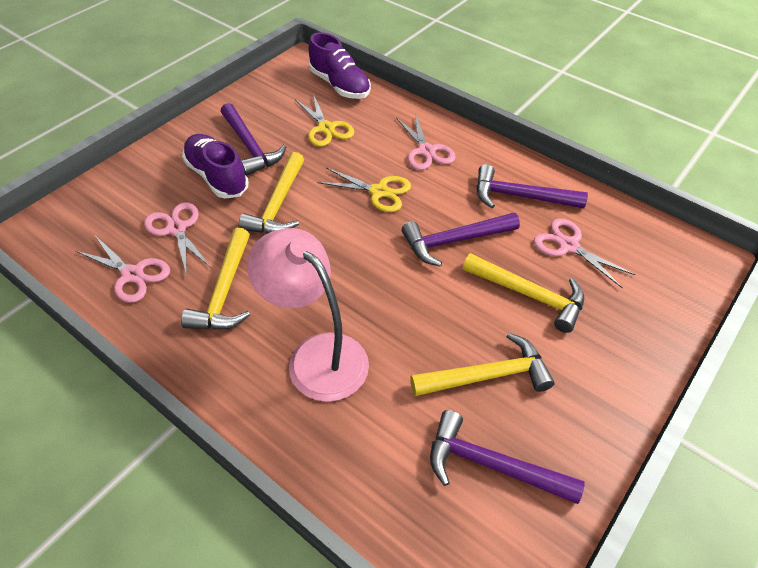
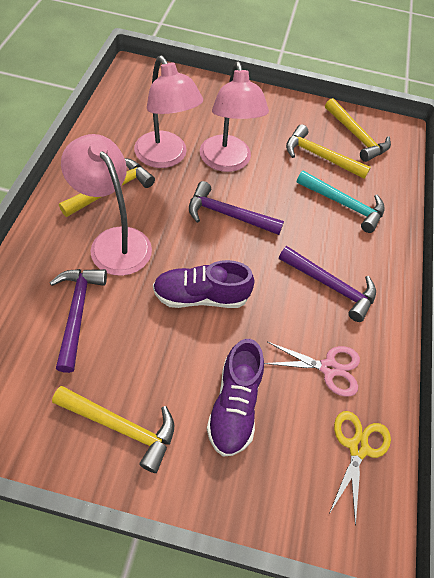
pink lamp: [247,228,369,402] = 1 -> [61,134,152,276] [134,56,203,168] [200,62,269,172] = 3
pink scissors: [76,236,170,303] [144,202,211,276] [396,114,456,170] [534,218,636,288] = 4 -> [264,342,360,397] = 1
purple hammer: [221,103,287,176] [402,213,520,267] [430,410,585,504] [476,164,588,208] = 4 -> [50,269,107,373] [189,181,284,235] [279,246,376,322] = 3
turquoise hammer: none = 0 -> [296,171,385,233] = 1
yellow scissors: [295,94,354,147] [317,167,411,212] = 2 -> [329,411,391,526] = 1

